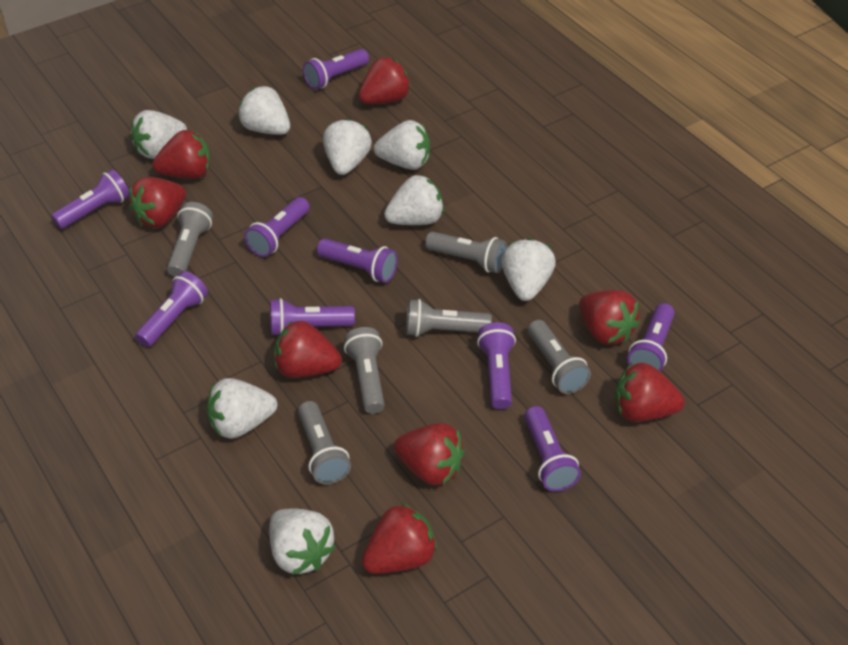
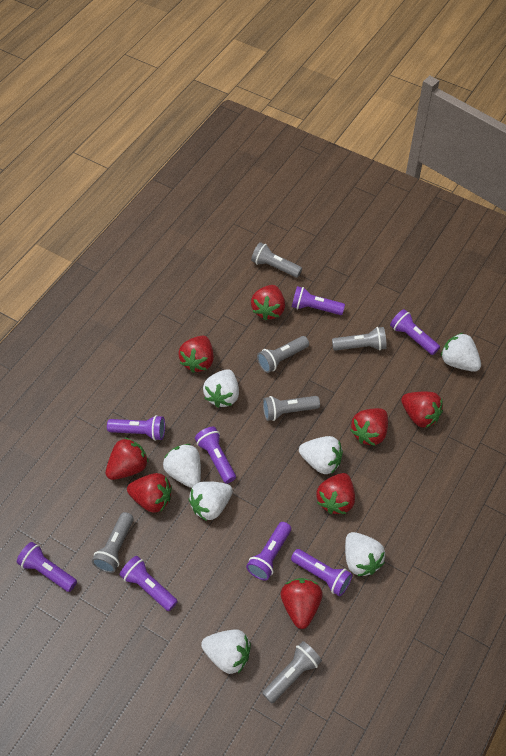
purple flashlight: [51,169,129,229] [135,271,208,347] [244,197,310,257] [270,298,355,335] [303,49,369,90] [317,239,398,283] [477,322,516,409] [524,406,581,492] [627,303,675,372] = 9 -> [17,542,77,592] [107,415,165,441] [120,556,178,611] [195,427,236,484] [246,522,291,580] [291,549,353,596] [292,286,345,315] [390,309,440,355] = 8
white strawberry: [131,110,187,159] [207,378,277,439] [238,86,290,135] [269,509,336,575] [323,118,372,175] [374,120,430,170] [384,175,444,225] [501,238,556,301] = 8 -> [163,444,201,488] [189,481,233,521] [201,629,251,674] [203,369,239,408] [299,436,343,474] [345,532,385,576] [441,333,481,372] = 7

